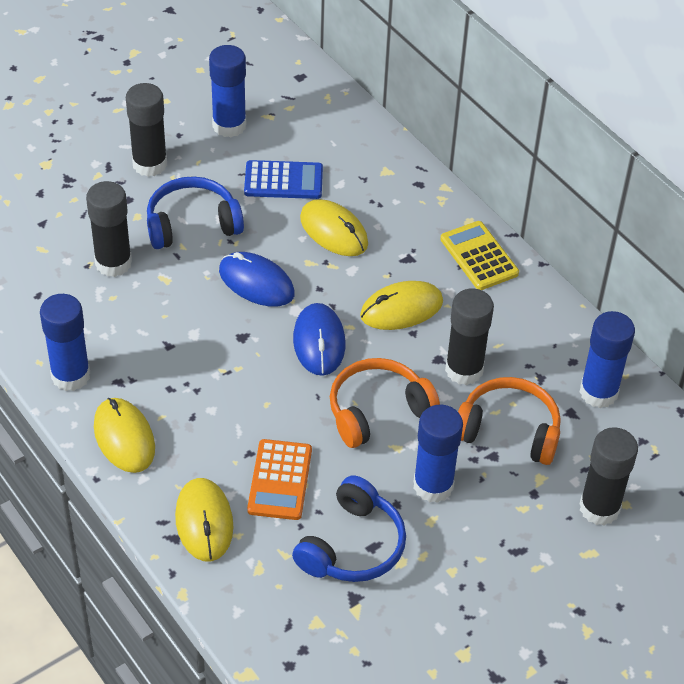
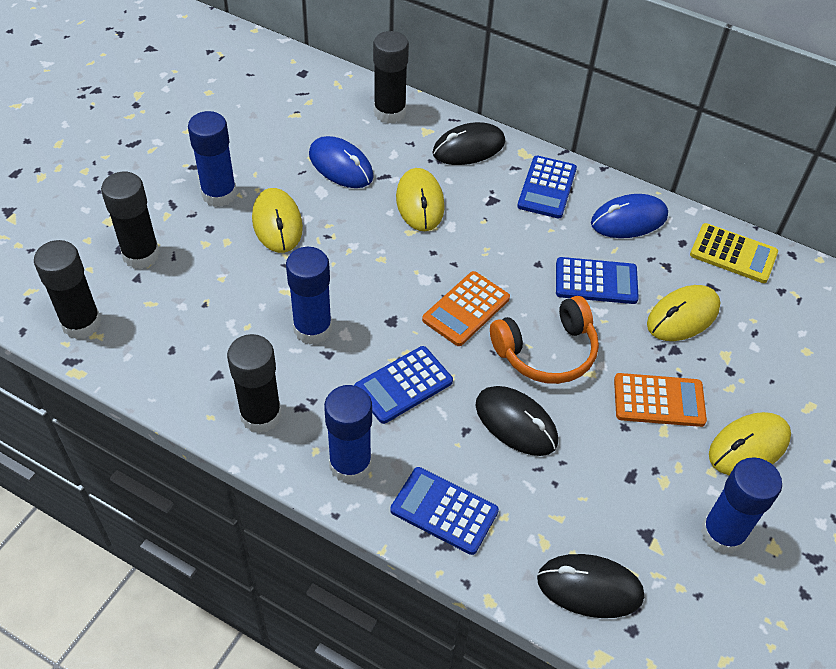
black mouse: none = 0 -> [432,122,505,165] [476,386,558,456] [537,554,644,618] = 3
blue calculator: [244,160,323,199] = 1 -> [354,346,453,424] [390,467,499,555] [517,156,577,218] [556,257,639,304] = 4
blue headphones: [147,176,244,249] [292,476,406,582] = 2 -> none = 0
orange calculator: [247,439,312,520] = 1 -> [422,271,510,346] [614,373,707,427] = 2
orange headphones: [330,358,440,448] [458,377,561,465] = 2 -> [490,296,599,384] = 1

